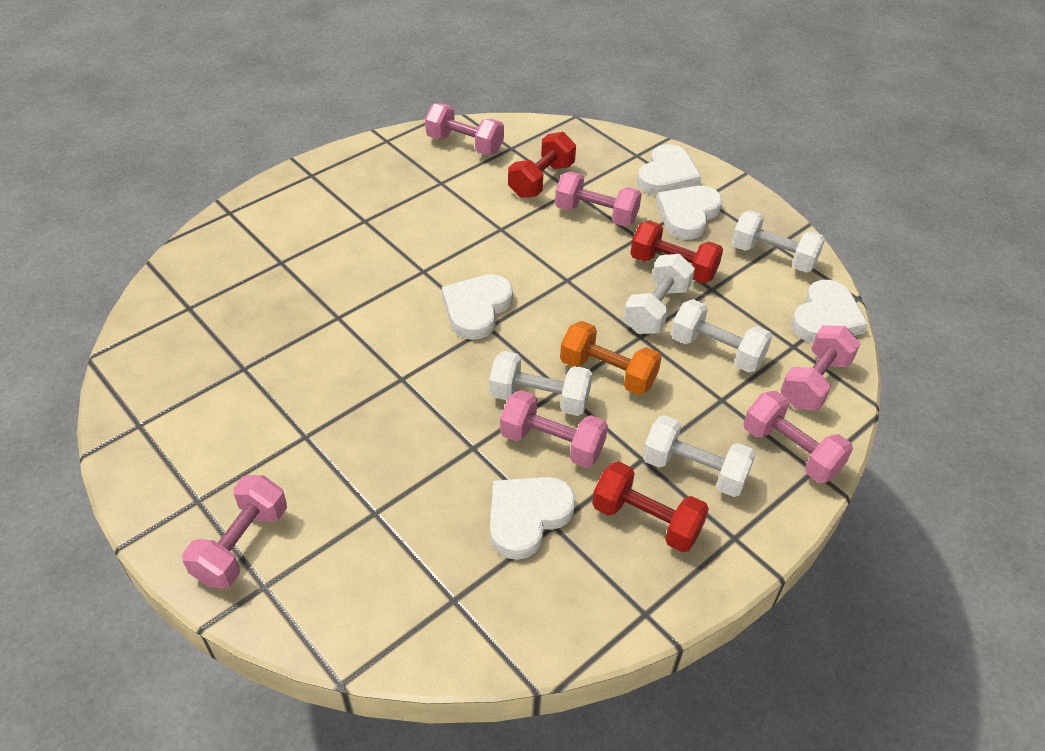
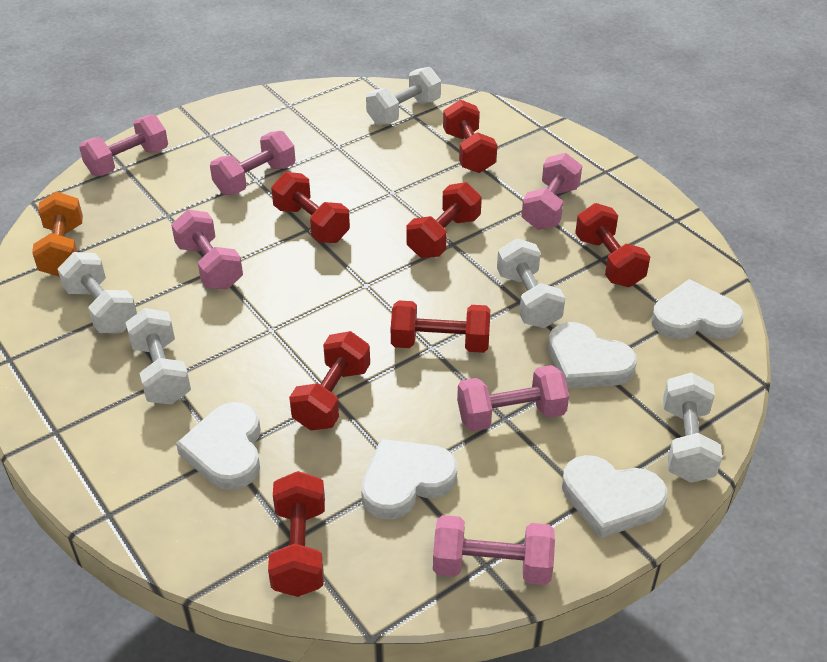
red dumbbell: [508,132,576,198] [592,461,709,553] [630,221,723,284] = 3 -> [268,471,325,597] [271,172,350,243] [289,331,370,431] [391,301,490,353] [406,182,482,258] [443,100,497,173] [575,203,650,287] = 7

